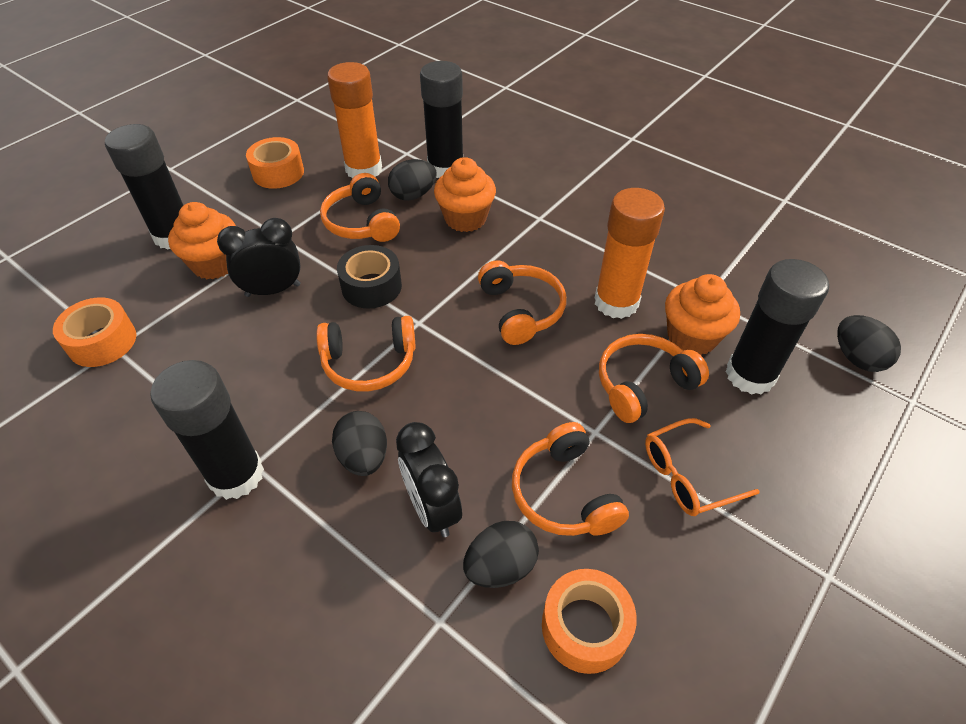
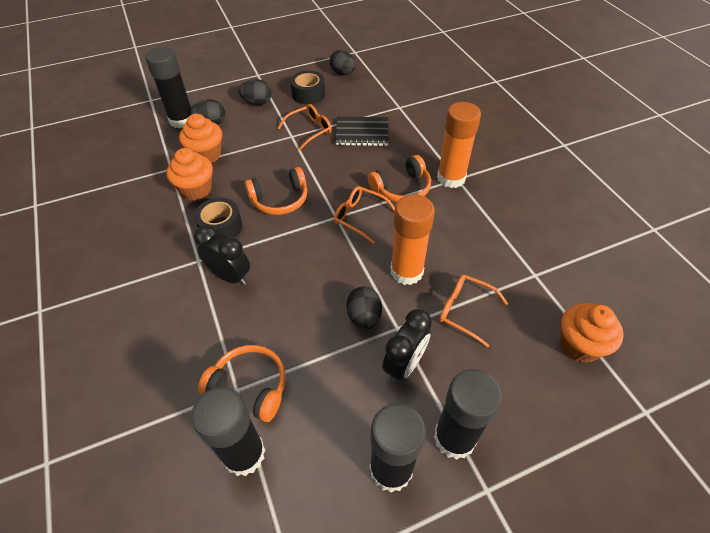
black notebook: none = 0 -> [335,116,389,146] = 1
black tape: [337,245,402,309] = 1 -> [194,197,243,238] [290,71,325,104] = 2
orange glasses: [645,418,760,516] = 1 -> [278,104,332,150] [334,186,395,244] [439,275,508,347] = 3
orange headphones: [316,316,416,392] [320,173,400,242] [478,260,566,345] [512,422,629,536] [599,334,709,423] = 5 -> [198,345,286,422] [245,167,307,215] [368,155,431,202] = 3
orange tape: [53,297,136,367] [246,137,304,189] [542,569,637,674] = 3 -> none = 0

